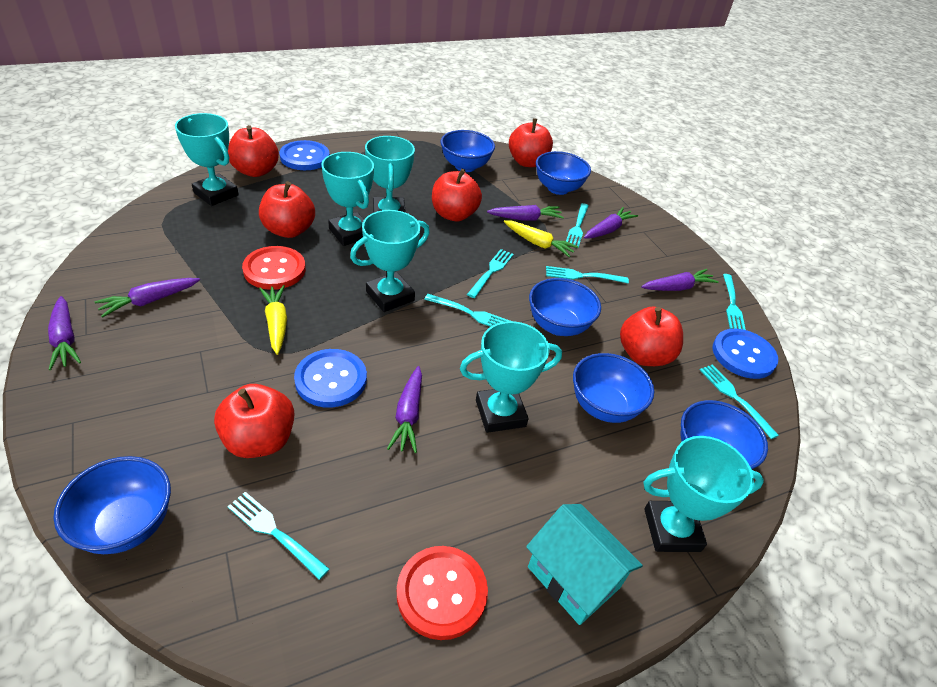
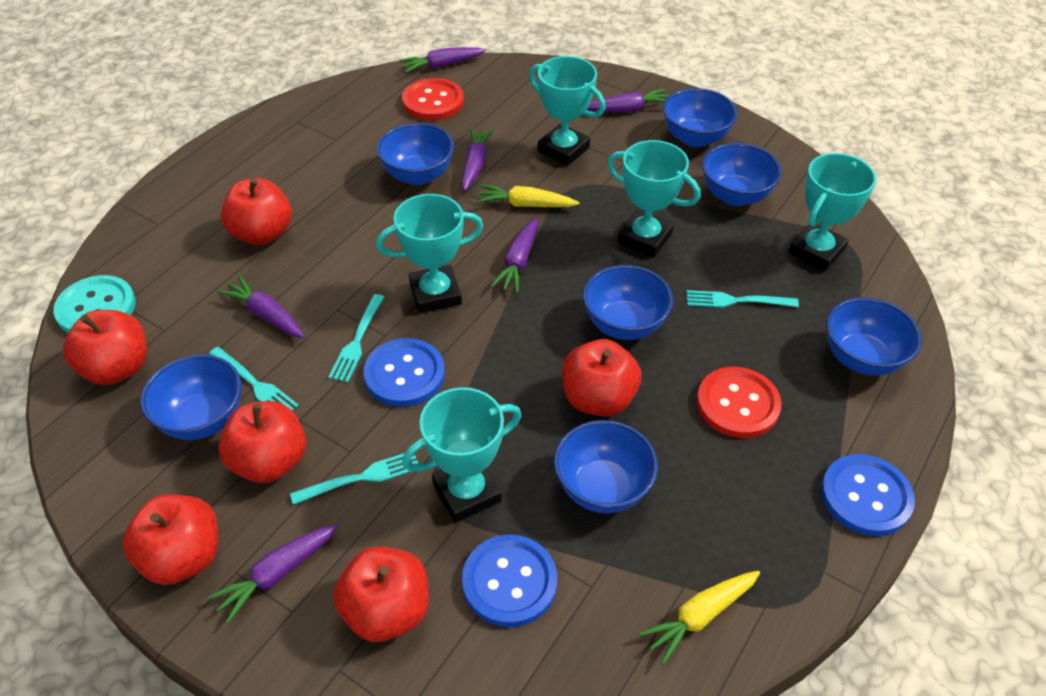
blue bowl: [54,456,171,554] [440,130,495,172] [529,278,601,336] [536,151,591,195] [573,353,654,423] [681,400,768,469] = 6 -> [140,355,242,440] [377,123,454,185] [554,420,658,513] [583,265,673,340] [663,88,737,147] [702,143,782,206] [826,297,922,376] = 7
turquoise button: none = 0 -> [53,275,136,333] = 1
turquoise fork: [227,492,330,580] [424,294,510,327] [467,249,514,298] [546,266,629,283] [566,203,589,248] [700,364,779,439] [723,274,746,330] = 7 -> [209,347,299,411] [290,453,418,505] [328,294,385,382] [687,290,799,308] = 4
turquoise house: [526,504,643,625] = 1 -> none = 0
turquoise trophy: [175,113,239,206] [321,152,374,246] [350,210,430,312] [365,136,415,213] [460,321,562,433] [643,436,764,552] = 6 -> [376,194,483,313] [402,387,521,523] [529,56,606,166] [607,140,701,257] [788,153,876,271] = 5

